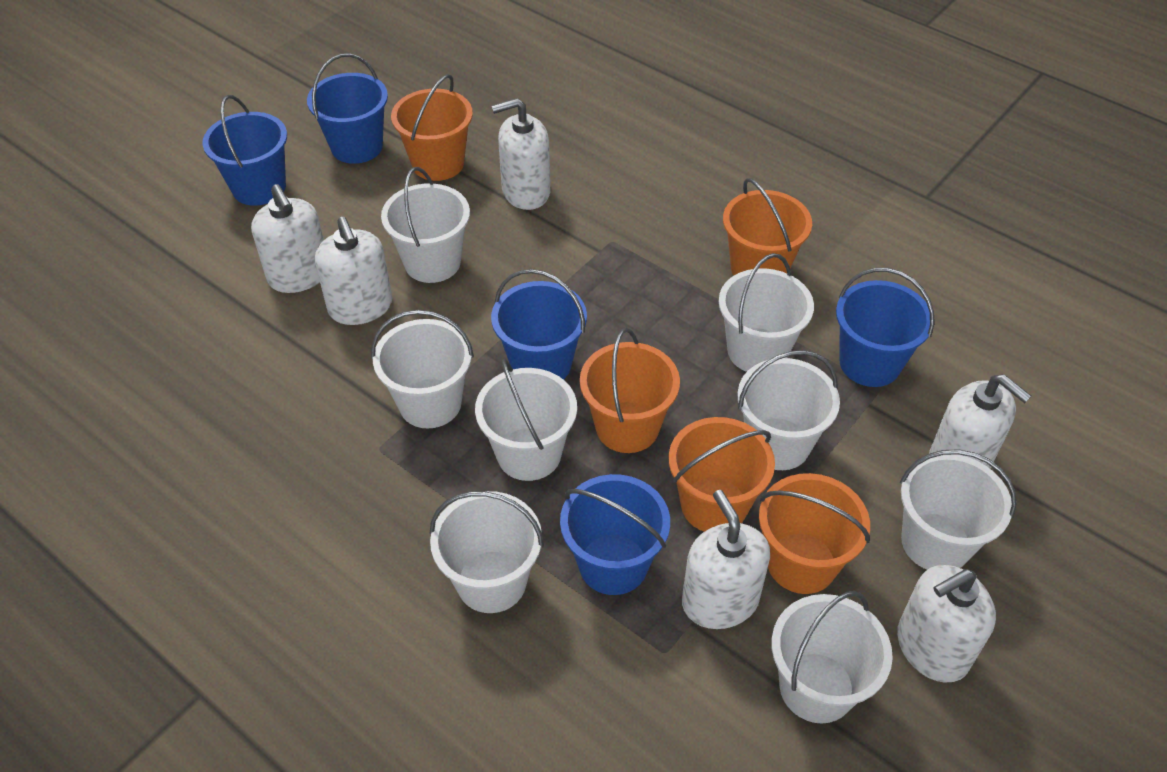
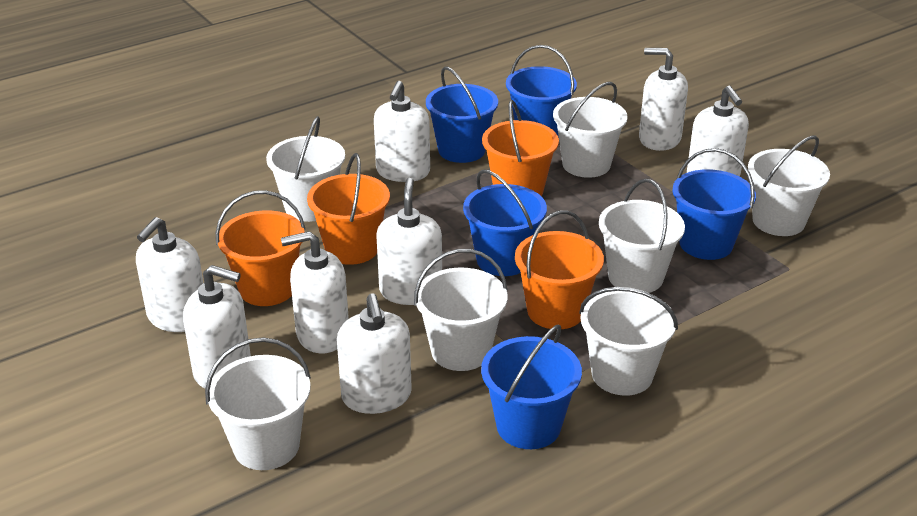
orange bucket: [391,74,473,181] [580,328,680,453] [669,417,775,532] [723,178,812,276] [759,473,870,594] = 5 -> [216,190,305,306] [307,153,390,265] [482,100,559,196] [515,210,604,329] = 4
white bucket: [371,310,474,428] [381,167,470,283] [430,491,544,613] [475,359,577,481] [719,253,814,372] [737,350,840,470] [772,591,893,724] [900,449,1016,570] = 8 -> [205,337,311,470] [266,116,345,222] [414,249,508,371] [553,82,628,178] [579,287,678,396] [599,179,685,293] [748,136,830,236] = 7
white soap dispenser: [251,184,324,293] [315,217,392,325] [492,98,551,210] [682,490,770,629] [897,565,996,683] [929,374,1031,469] = 6 -> [136,217,203,332] [183,265,251,388] [281,231,349,353] [337,293,412,414] [374,81,430,182] [376,178,442,305] [639,48,688,151] [687,86,749,177] = 8

